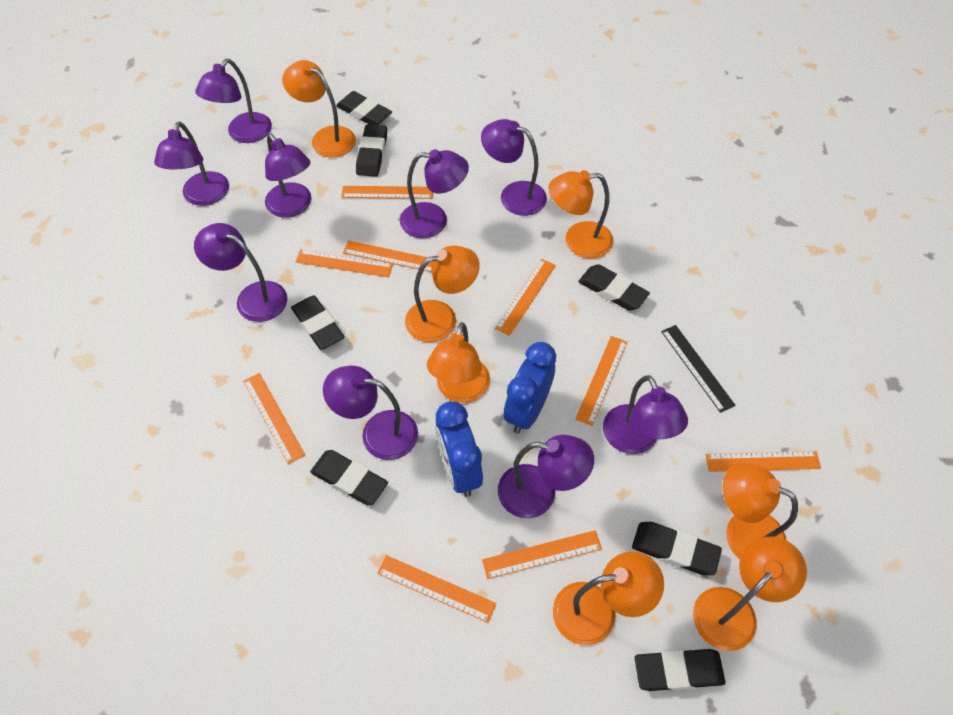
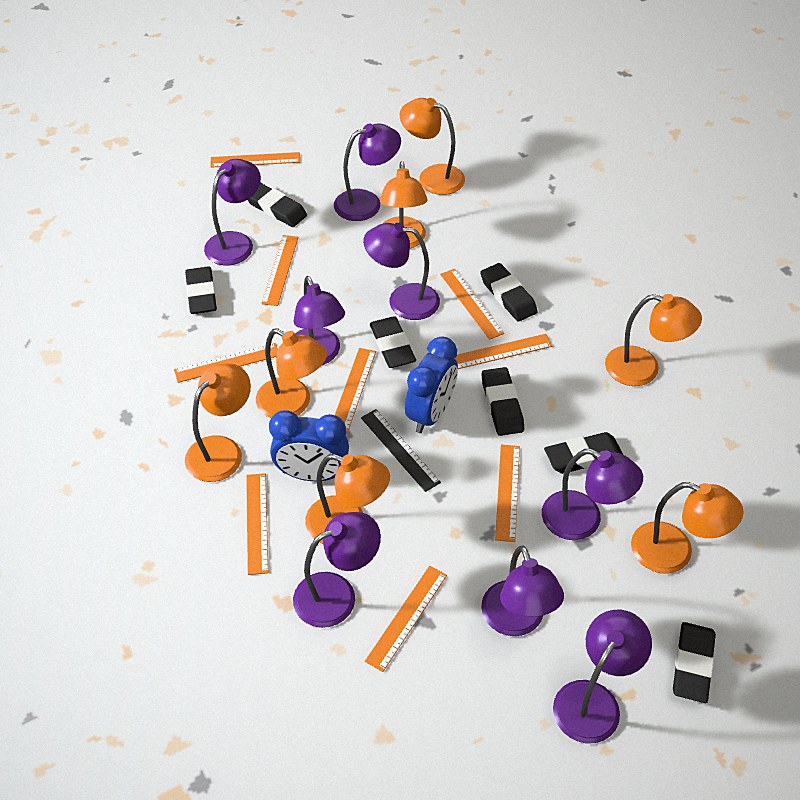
purple lamp: [154,121,229,206] [194,223,287,322] [195,59,272,143] [265,133,311,218] [323,366,418,460] [400,149,469,238] [481,119,547,216] [498,435,594,518] [603,375,688,454] = 9 -> [204,159,261,266] [293,276,345,365] [293,512,381,628] [334,123,401,221] [363,223,440,320] [481,546,564,636] [542,449,643,540] [553,610,652,744] = 8

